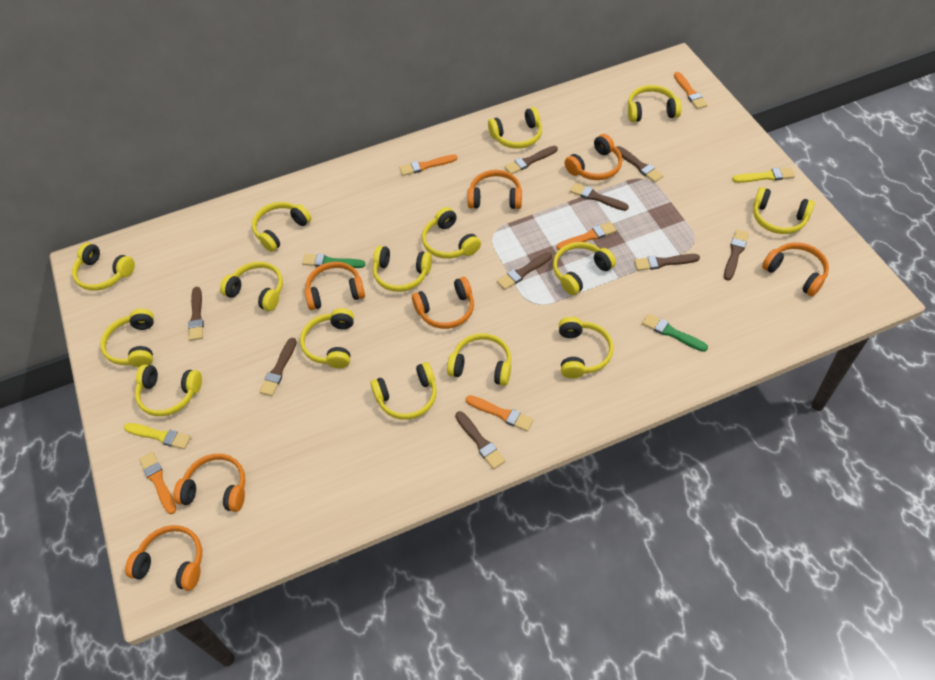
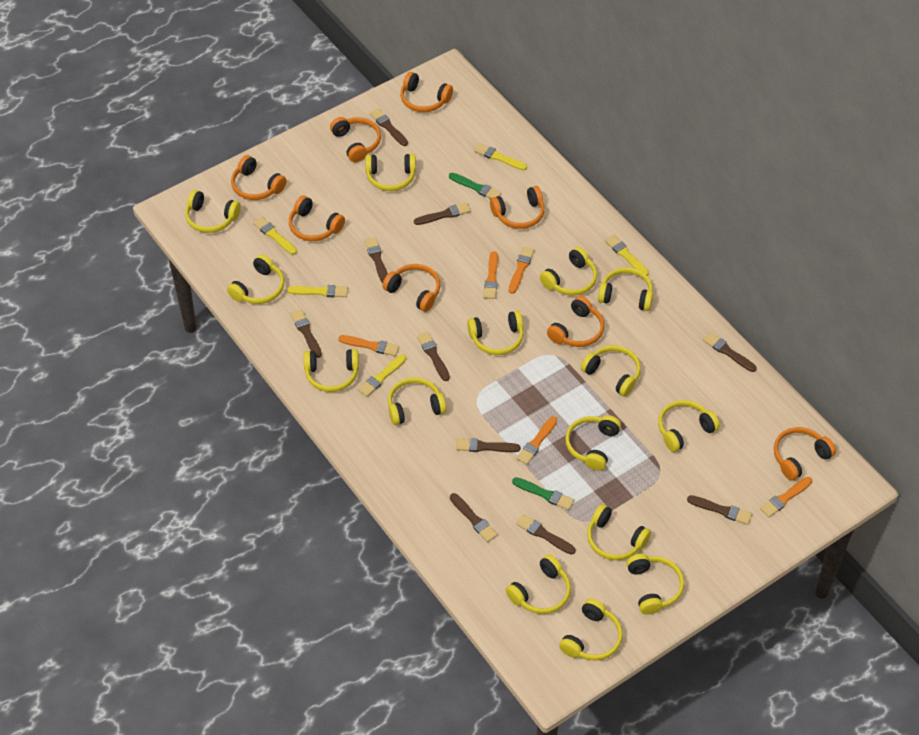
brown brush: [188,287,204,341] [259,338,297,396] [455,411,505,469] [497,252,552,290] [505,146,558,174] [570,183,629,211] [616,146,663,183] [634,254,700,271] [724,230,749,281] = 9 -> [291,310,322,358] [364,237,388,283] [370,108,408,146] [414,202,471,225] [417,332,450,381] [450,493,498,542] [456,438,521,452] [516,514,576,555] [687,495,752,525] [703,332,757,372] = 10
orange headphones: [125,525,202,591] [173,454,245,512] [305,262,365,310] [412,277,474,329] [467,170,522,209] [564,134,622,180] [762,242,829,297] = 7 -> [231,155,287,200] [289,196,345,241] [330,117,381,162] [382,264,440,312] [400,72,453,112] [490,186,545,229] [547,296,604,347] [774,427,836,481] = 8
yellow brush: [124,423,191,449] [732,168,795,183] = 2 -> [253,216,297,255] [287,285,348,297] [358,354,406,397] [474,143,527,170] [605,235,649,276] = 5

